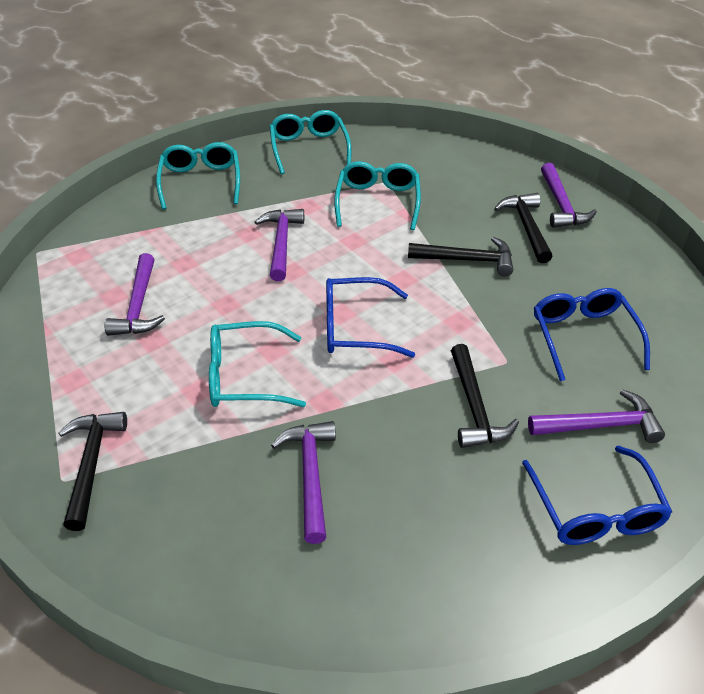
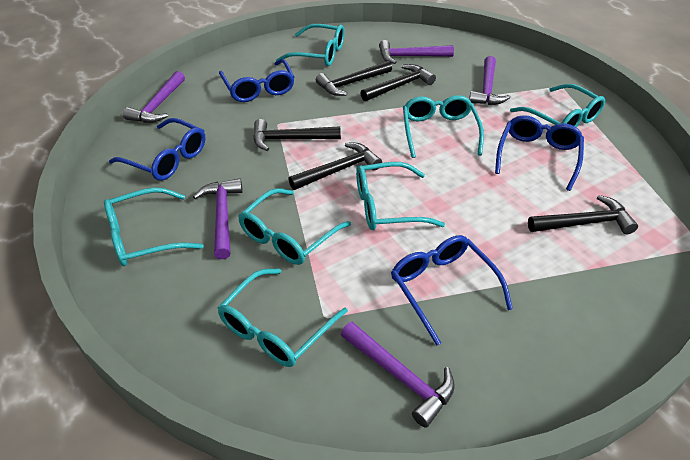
black hammer: [58,412,127,531] [408,237,513,276] [451,344,519,448] [494,193,553,263] = 4 -> [253,119,341,151] [288,143,382,190] [316,61,392,96] [360,64,436,101] [528,195,638,234] = 5
blue glasses: [326,277,415,358] [522,446,672,545] [534,288,650,381] = 3 -> [109,118,205,181] [219,59,294,102] [391,235,513,346] [495,115,584,191] = 4
turquoise glasses: [156,142,240,210] [209,321,306,407] [269,110,351,174] [334,161,421,230] = 4 -> [104,187,204,266] [218,269,348,367] [238,188,351,265] [276,24,345,66] [356,162,445,230] [403,95,484,158] [510,84,605,128] = 7

